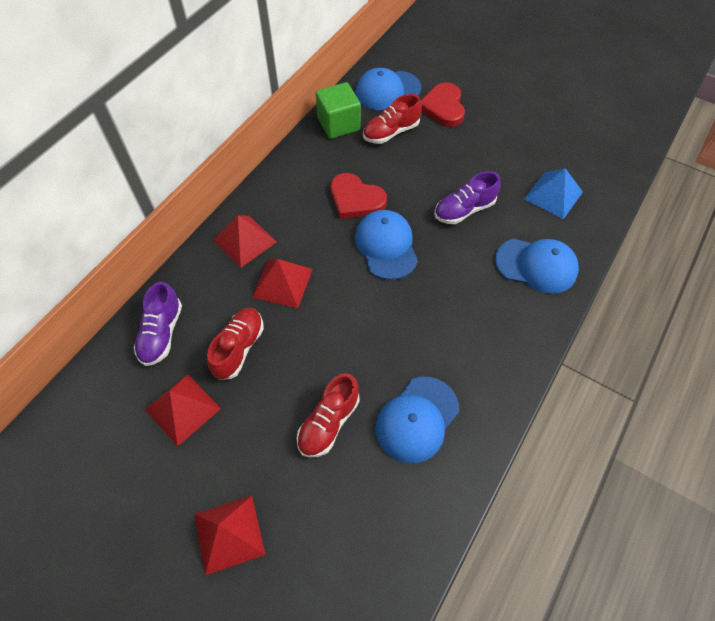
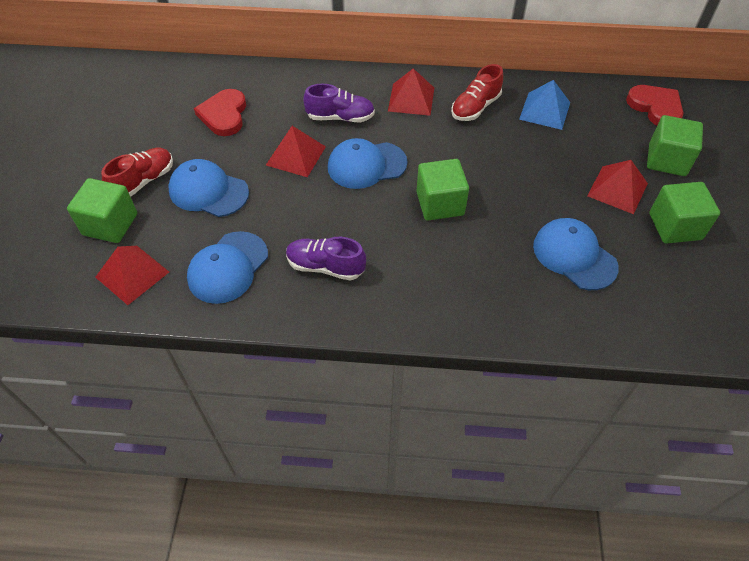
green cube: [316,82,361,139] = 1 -> [67,178,137,243] [416,159,469,220] [647,115,703,176] [649,182,720,244] = 4
red shoe: [207,308,264,380] [297,373,360,458] [363,94,422,144] = 3 -> [102,148,173,197] [451,64,503,121] = 2

